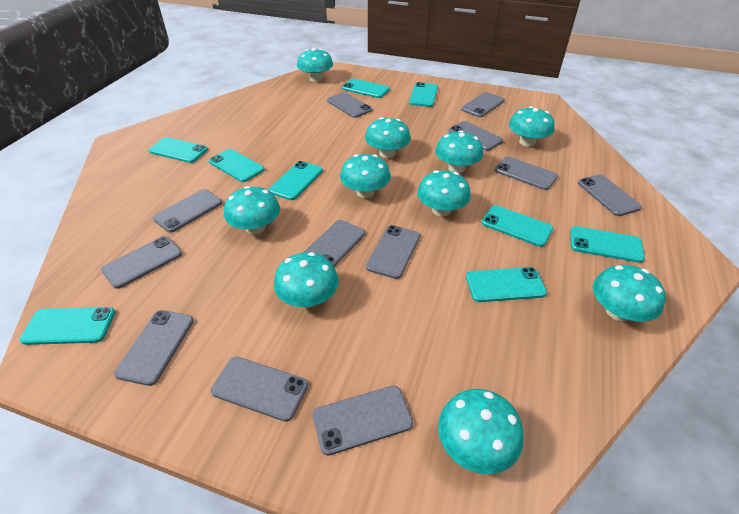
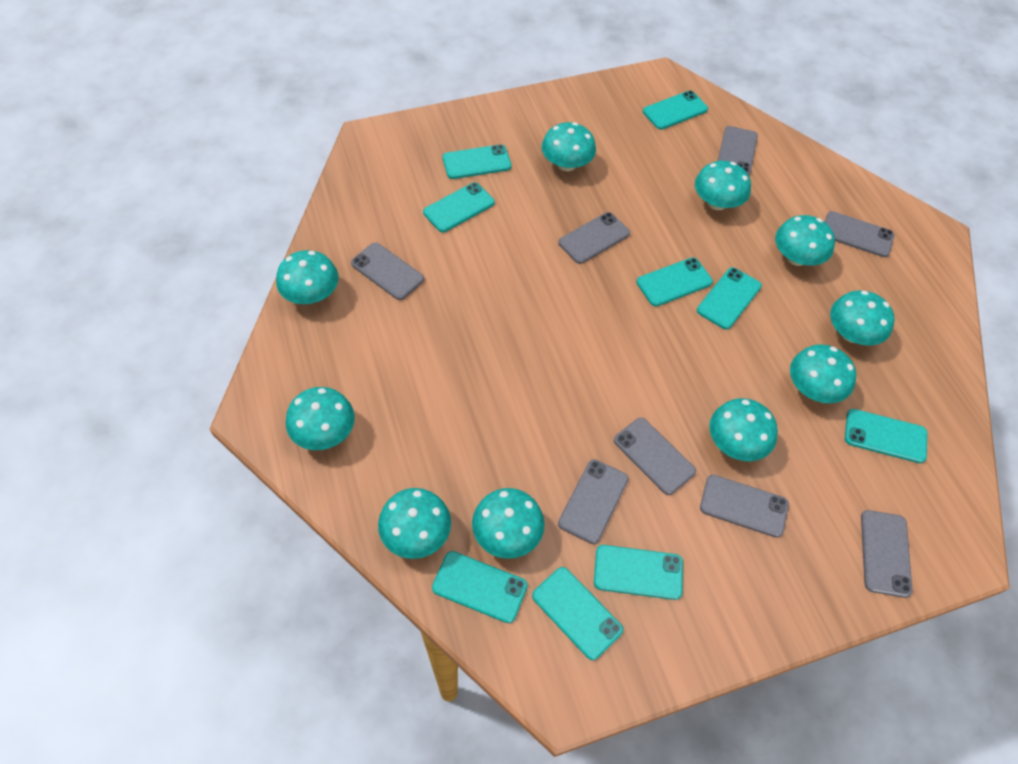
grey phone: [101,236,182,289] [114,310,194,386] [153,189,222,233] [211,357,308,422] [303,220,365,267] [313,386,413,456] [327,92,373,118] [366,225,420,279] [448,121,503,151] [461,92,505,117] [494,156,558,190] [578,174,642,216] = 12 -> [351,242,424,300] [558,212,630,264] [558,459,628,544] [614,418,696,495] [700,475,789,538] [718,126,758,175] [825,211,894,257] [861,510,913,598] = 8

